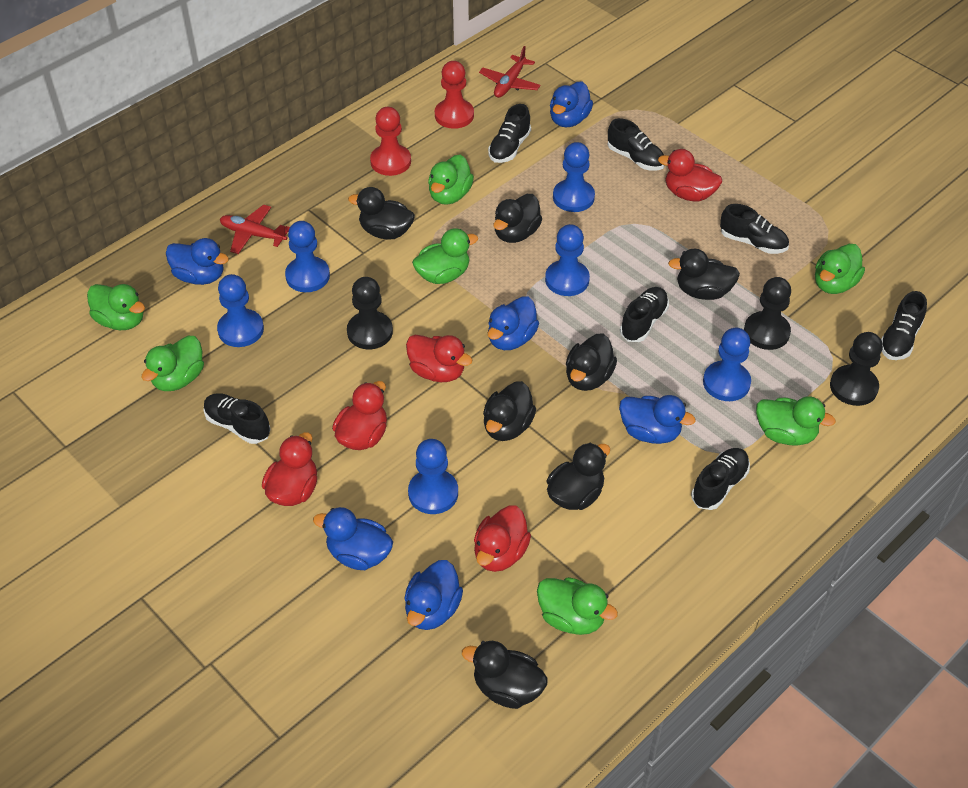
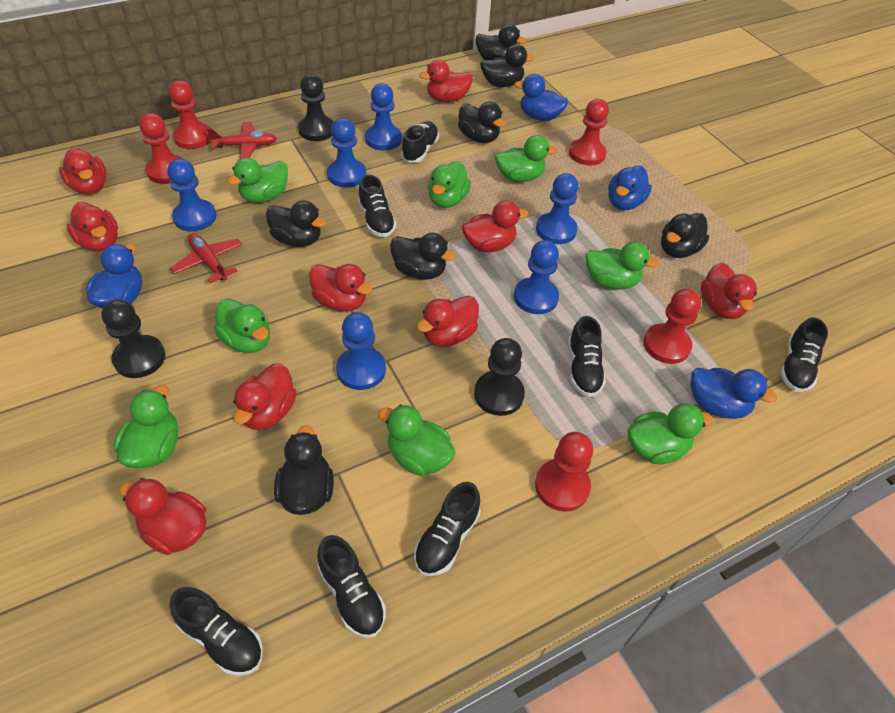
blue duck: [166,238,229,285] [313,507,393,570] [404,560,463,630] [488,296,539,350] [550,81,593,127] [619,395,696,444] = 6 -> [86,244,142,309] [514,74,568,121] [608,166,652,210] [691,368,777,419] = 4
green duck: [87,284,145,330] [142,336,204,391] [412,228,478,284] [428,155,474,205] [537,577,618,635] [756,396,836,446] [815,244,865,294] = 7 -> [114,385,178,468] [214,298,270,353] [227,158,288,203] [378,405,456,476] [428,161,471,208] [495,135,558,182] [586,242,659,290] [628,403,713,464] = 8
red duck: [262,432,317,506] [332,381,387,450] [406,335,473,382] [474,506,531,572] [658,149,722,201] = 5 -> [59,148,106,194] [66,202,118,252] [119,478,207,555] [233,363,297,430] [309,264,372,312] [417,295,479,347] [419,60,473,103] [462,200,529,252] [701,262,757,319] = 9
red pawn: [370,107,411,176] [435,61,474,129] = 2 -> [139,113,183,184] [169,81,210,149] [535,432,593,512] [569,99,609,166] [643,289,701,364] = 5

